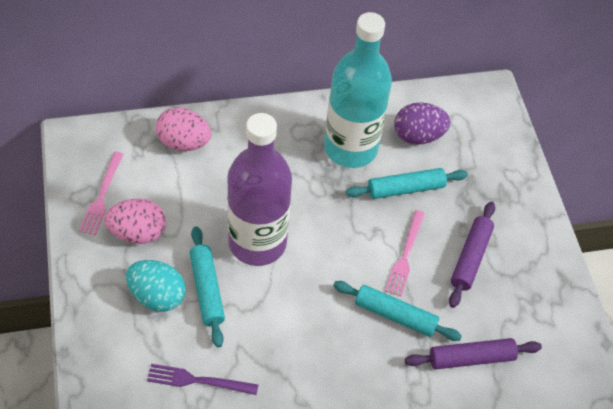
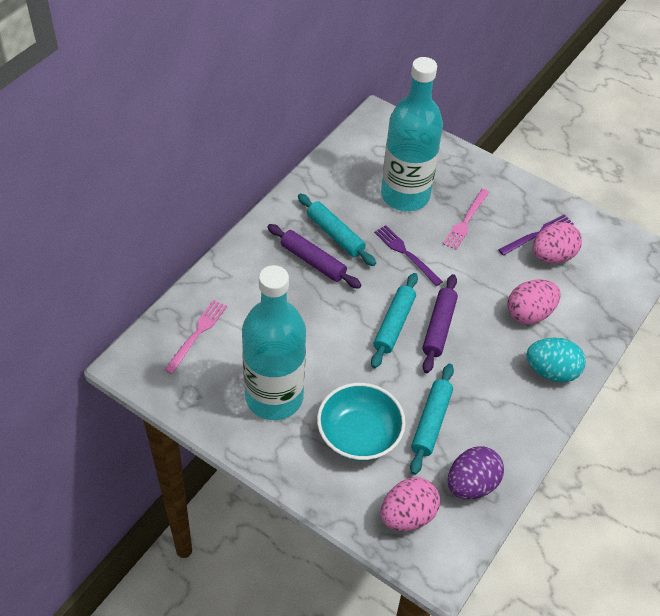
pink egg: [104,199,166,244] [156,108,211,151] = 2 -> [381,477,440,531] [507,279,561,324] [532,222,582,263] = 3
purple bottle: [227,113,292,266] = 1 -> none = 0
purple fork: [147,364,258,395] = 1 -> [374,225,443,286] [498,215,574,256] = 2
turquoise bottle: [324,12,392,168] = 1 -> [242,265,306,420] [381,57,443,211] = 2
turquoise bowl: none = 0 -> [317,383,405,461] = 1

